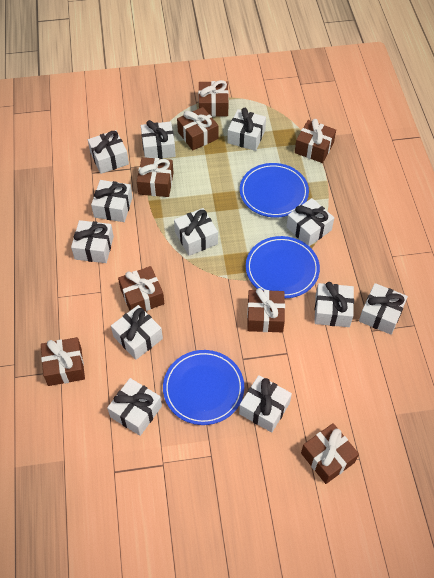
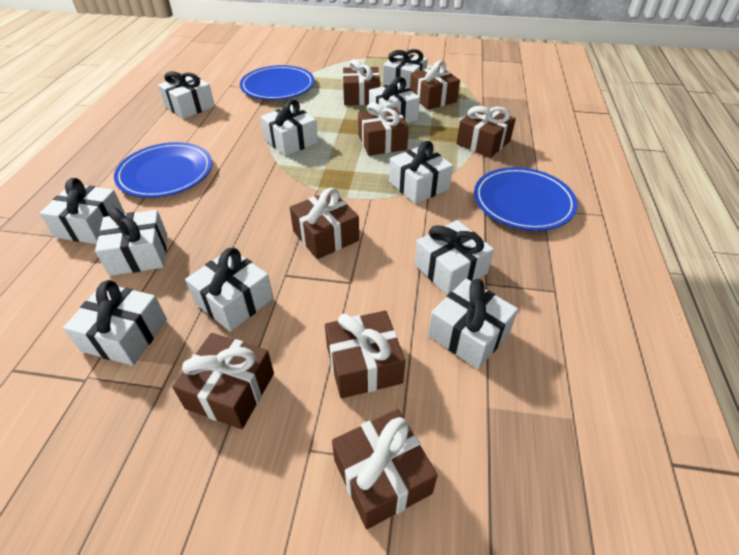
white gift: [71,220,114,263] [88,130,129,174] [91,180,133,222] [107,378,162,436] [111,305,163,360] [141,120,176,159] [174,208,218,256] [227,108,266,151] [239,375,292,433] [286,198,334,246] [314,282,354,327] [359,283,408,335] = 12 -> [40,178,125,244] [63,280,167,366] [95,207,167,276] [158,71,215,119] [185,248,273,332] [261,99,318,156] [369,77,420,123] [383,49,428,88] [389,141,453,204] [414,220,494,295] [428,279,518,369] = 11

